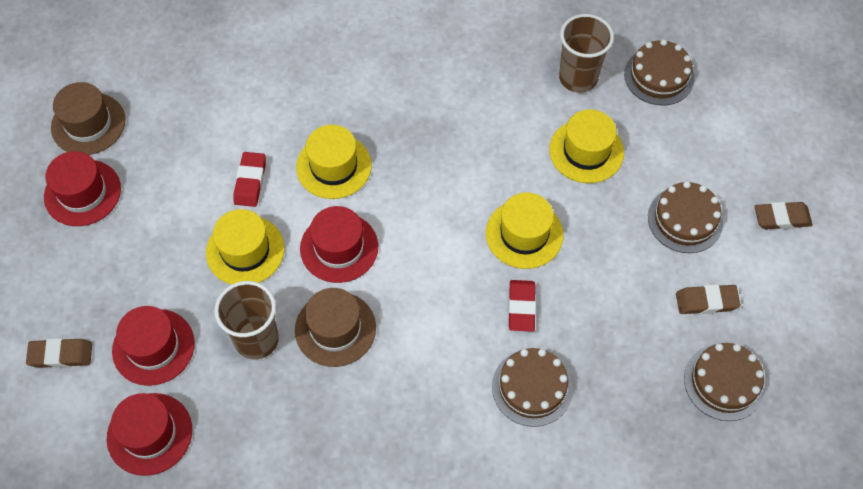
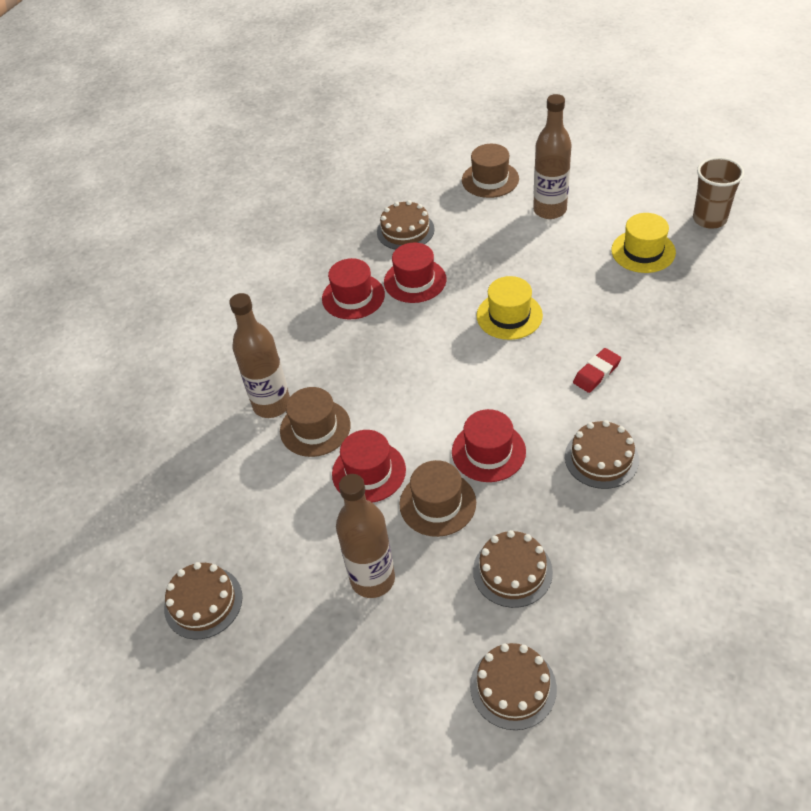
brown bottle: none = 0 -> [229,293,290,418] [336,474,395,598] [533,94,572,219] = 3
brown cake: [492,348,573,427] [624,39,695,105] [648,181,723,253] [684,343,765,421] = 4 -> [164,562,242,639] [377,200,435,250] [470,643,557,730] [473,530,553,608] [565,420,639,489] = 5
brown cup: [214,281,279,359] [559,14,614,93] = 2 -> [693,157,744,229] = 1
brown eraser: [26,338,92,368] [676,284,740,314] [755,202,813,229] = 3 -> none = 0
brown hat: [51,82,125,155] [295,288,376,367] = 2 -> [280,387,351,457] [399,460,476,537] [462,144,519,198] = 3
red eraser: [234,152,266,207] [508,280,536,332] = 2 -> [573,348,621,393] = 1
yellow hat: [206,209,284,285] [296,125,372,199] [486,192,564,269] [549,109,624,183] = 4 -> [477,276,543,340] [611,213,676,273] = 2

